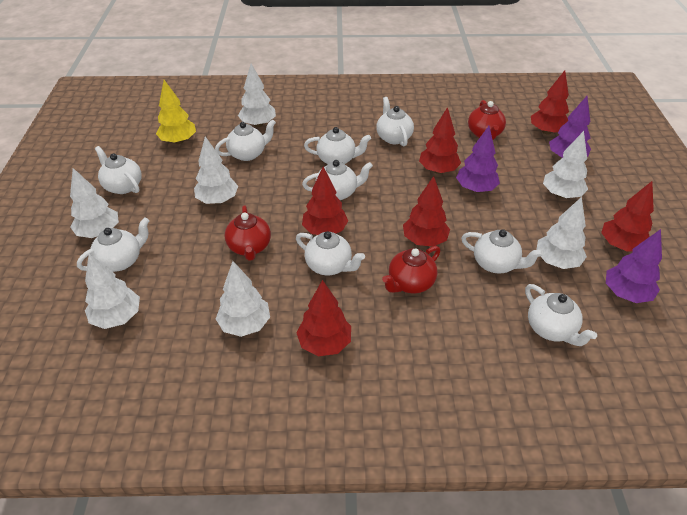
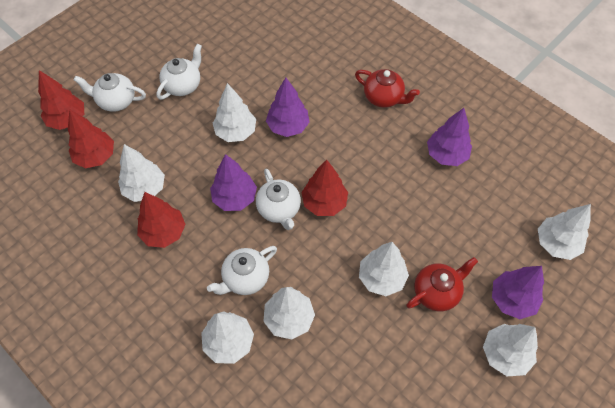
purple tree: [456,126,500,192] [549,96,591,158] [606,229,662,303] = 3 -> [210,154,257,211] [266,78,310,137] [427,108,472,166] [492,266,544,319] = 4
red teapot: [225,205,271,261] [382,246,441,293] [468,100,506,140] = 3 -> [355,69,420,108] [406,257,478,311] = 2
red tree: [296,280,351,356] [302,167,348,235] [403,176,450,247] [419,107,461,174] [531,71,569,135] [601,181,654,251] = 6 -> [38,70,84,130] [68,109,114,168] [137,192,185,248] [301,160,348,216] = 4
white teapot: [77,218,150,272] [95,146,142,194] [215,119,276,161] [296,231,365,275] [302,160,373,200] [304,127,371,164] [376,97,414,147] [461,229,543,273] [525,284,597,346] = 9 -> [74,73,146,112] [156,44,202,100] [207,246,277,295] [256,169,301,230] = 4
yellow tree: [156,80,196,144] = 1 -> none = 0

